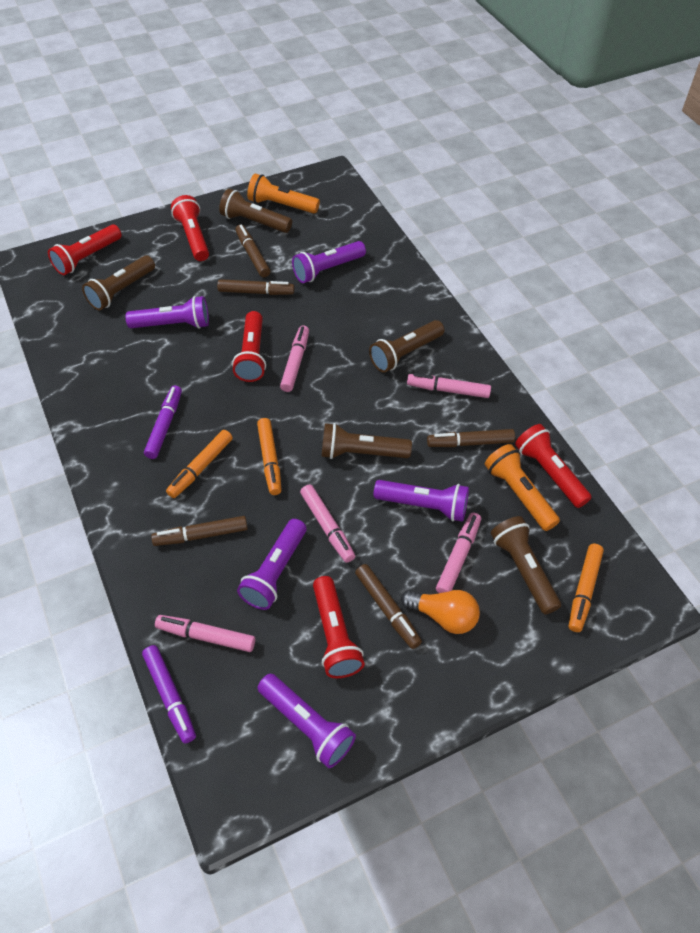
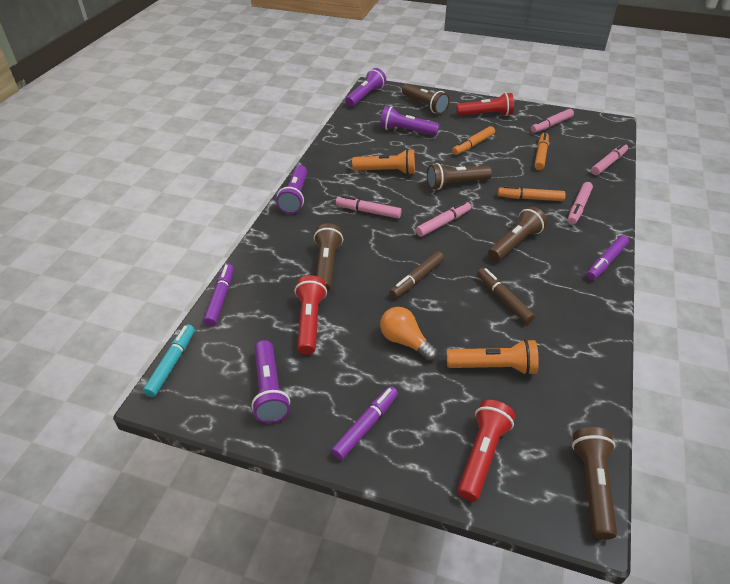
brown marker: [151,516,248,546] [217,279,294,295] [236,225,270,277] [355,564,422,649] [427,429,515,447] = 5 -> [390,251,444,298] [477,268,535,324] = 2
purple flashlight: [126,296,209,329] [237,519,306,610] [257,674,356,768] [292,241,366,283] [374,480,469,522] = 5 -> [251,340,290,423] [276,165,307,214] [345,68,386,107] [380,106,439,136] = 4
purple marker: [142,645,196,744] [144,386,182,459] = 2 -> [204,264,234,326] [331,386,398,460] [586,235,629,280] = 3
red flashlight: [48,225,122,275] [171,195,209,261] [232,311,266,382] [313,576,365,678] [515,424,592,508] = 5 -> [295,275,327,355] [456,93,514,116] [458,400,515,501] = 3
turquoise marker: none = 0 -> [143,324,195,397] = 1

